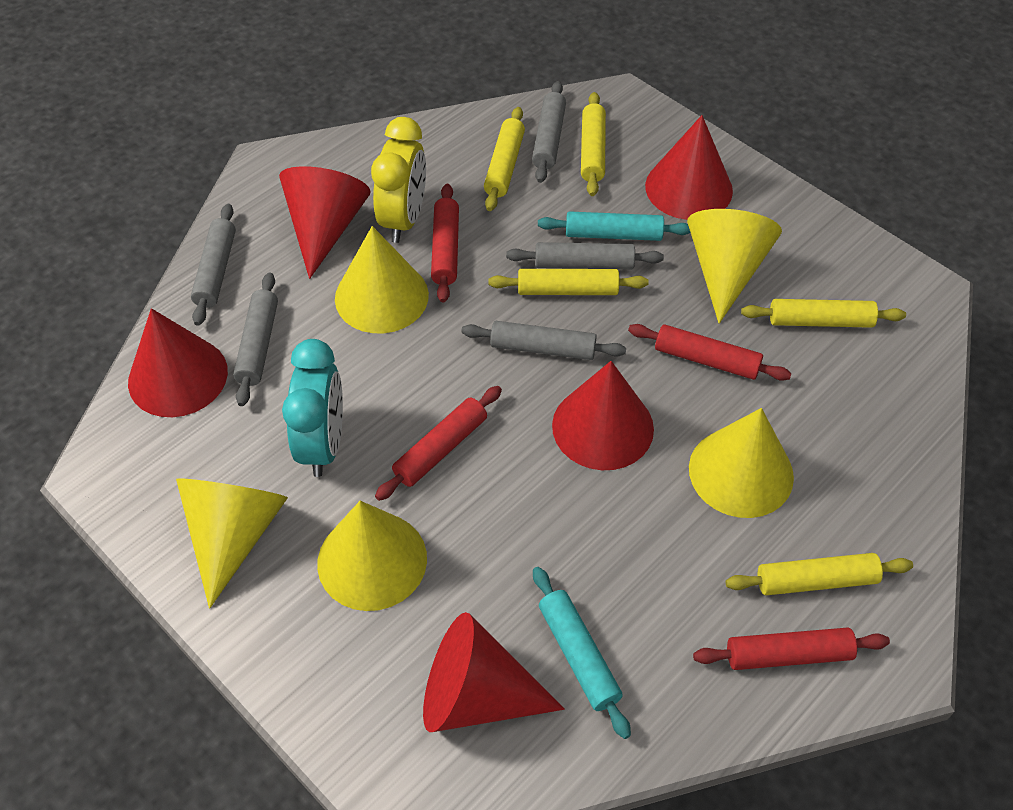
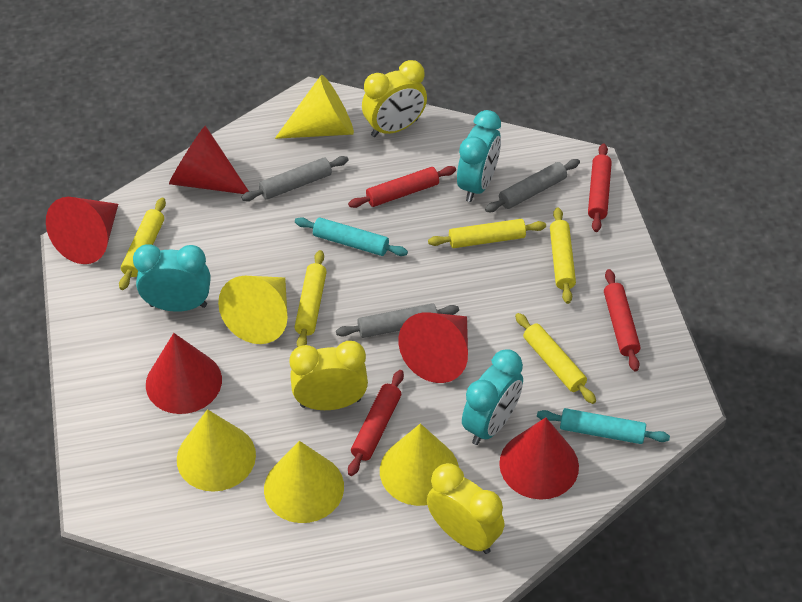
grey rolling pin: [191,204,236,326] [233,272,278,406] [461,321,626,360] [506,242,664,270] [532,81,566,183] = 5 -> [241,156,348,201] [336,303,459,338] [485,159,580,212] = 3
turquoise clock: [282,339,343,477] = 1 -> [133,244,211,312] [457,110,501,202] [462,349,523,445] = 3
yellow clock: [371,117,426,243] = 1 -> [289,341,368,410] [362,60,427,137] [427,463,504,554] = 3

